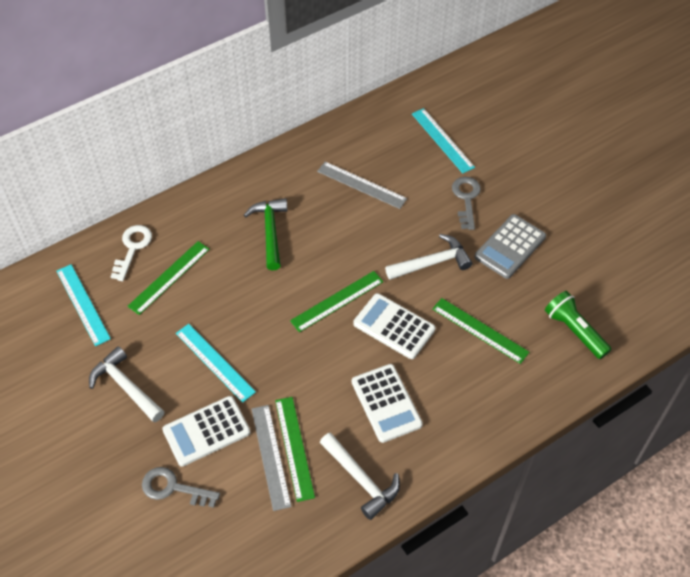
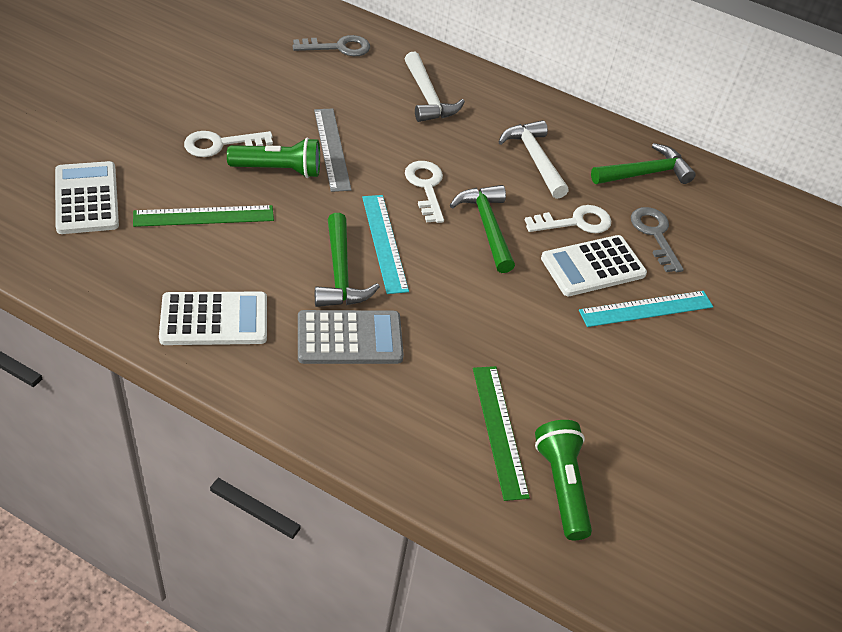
green flashlight: [545,291,611,359] = 1 -> [227,137,320,178] [535,420,592,540] = 2
green hammer: [244,198,288,270] = 1 -> [315,213,380,307] [450,185,515,273] [591,143,696,184] = 3
green ruler: [127,241,210,315] [275,397,315,502] [290,271,383,332] [432,298,529,364] = 4 -> [133,205,274,227] [473,366,530,501] = 2
grey ruler: [252,405,292,511] [317,162,407,209] = 2 -> [314,108,352,192] = 1
turquoise ruler: [56,264,111,346] [176,324,256,403] [412,108,475,173] = 3 -> [362,195,409,294] [579,291,713,327] = 2
white hammer: [89,346,165,423] [320,432,400,520] [385,234,472,280] = 3 -> [405,52,465,122] [498,120,569,199] = 2
white key: [110,225,152,281] = 1 -> [184,131,273,157] [405,161,444,223] [525,205,611,233] = 3

